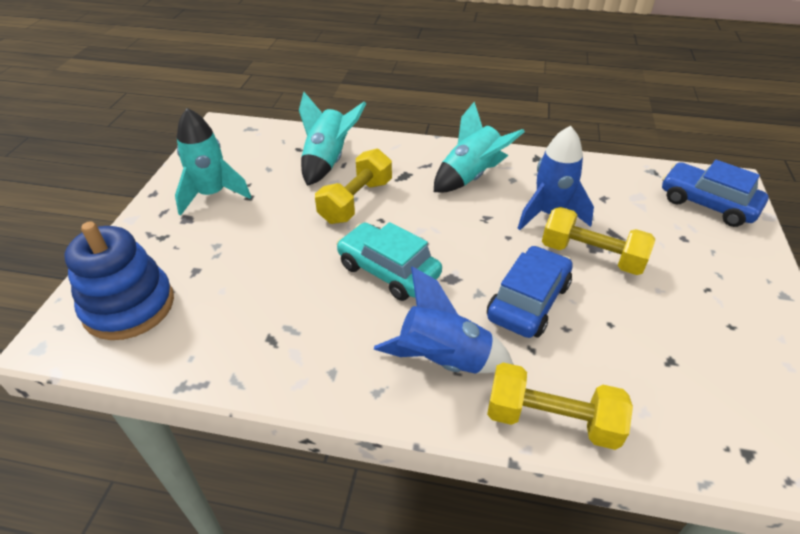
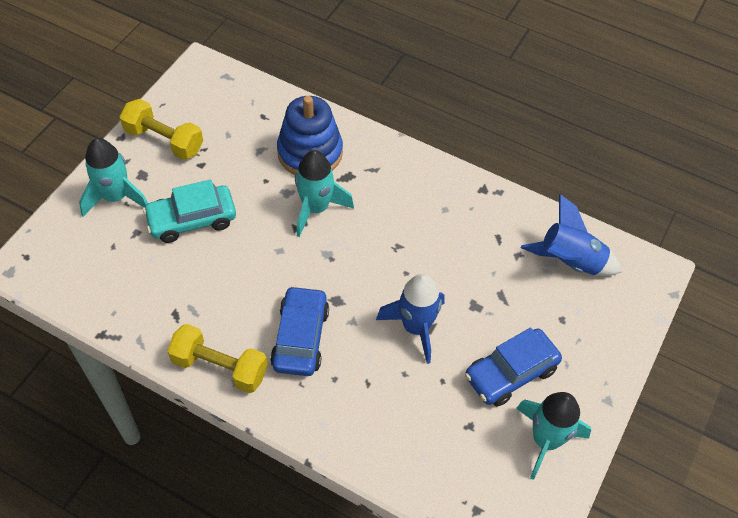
yellow dumbbell: [315,149,392,224] [487,363,633,450] [542,207,655,275] = 3 -> [120,99,203,160] [167,324,268,393] = 2

